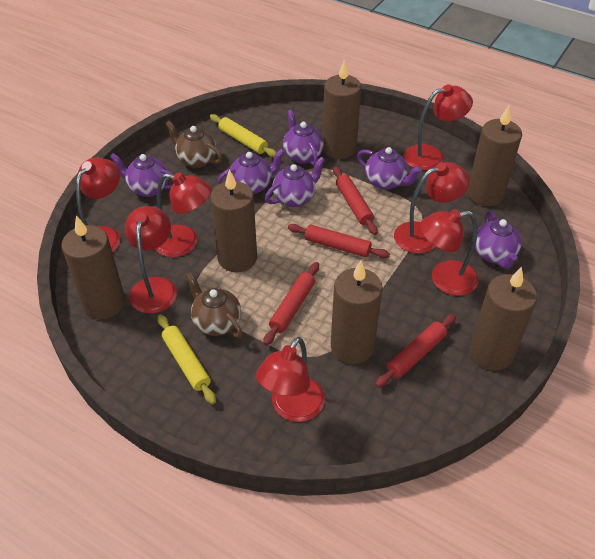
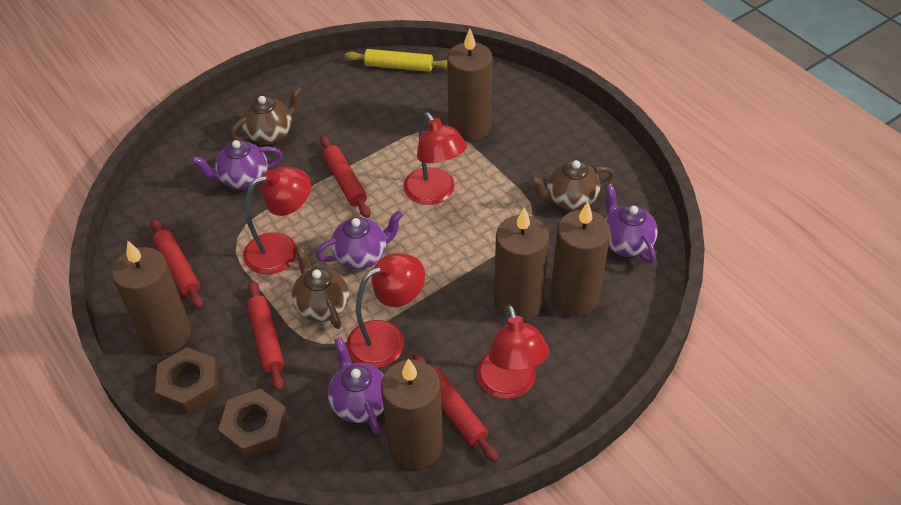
brown candle: [61,216,125,319] [210,169,257,272] [323,60,361,159] [331,261,383,364] [467,106,522,206] [470,267,537,371] = 6 -> [112,241,191,354] [381,359,443,470] [447,28,493,142] [494,207,549,321] [550,202,611,316] = 5
brown nut: none = 0 -> [155,347,219,415] [218,389,288,459] = 2
brown teapot: [165,121,222,168] [186,273,242,338] = 2 -> [230,86,302,145] [292,245,349,329] [530,160,614,210] = 3
purple teapot: [110,153,174,197] [218,149,285,194] [265,157,325,207] [283,110,324,166] [357,147,422,190] [475,211,521,269] = 6 -> [192,140,283,190] [316,210,403,269] [328,337,384,434] [605,183,658,263] = 4
red lamp: [76,158,120,253] [125,206,177,314] [155,172,211,257] [256,337,325,422] [394,162,470,254] [404,84,473,171] [420,209,479,296] = 7 -> [243,167,311,274] [346,253,425,368] [404,112,467,205] [476,305,549,399] = 4
yellow rolling pin: [157,315,216,404] [210,114,276,158] = 2 -> [345,49,447,72] = 1

